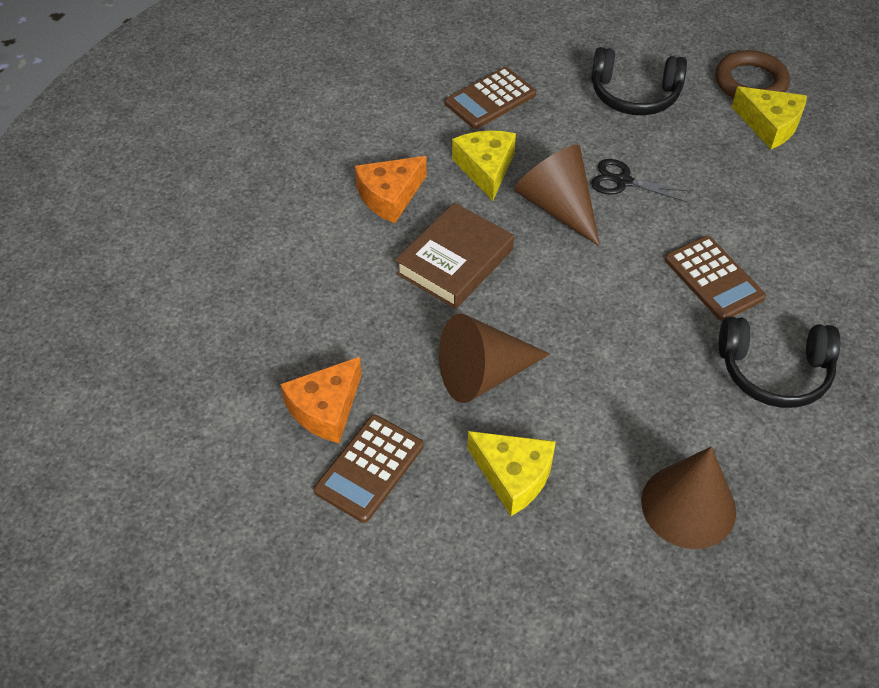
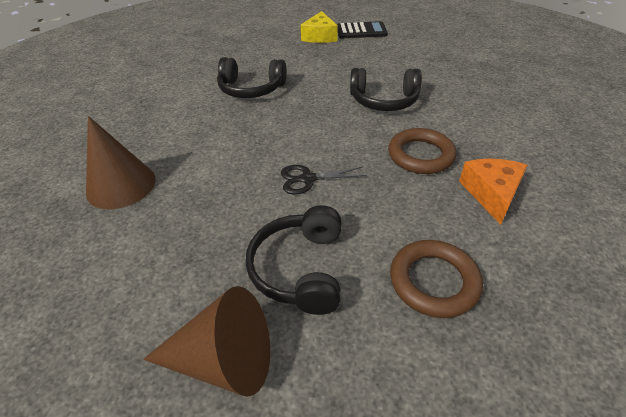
black calculator: none = 0 -> [337,21,388,38] = 1
black headphones: [591,47,687,115] [719,316,840,408] = 2 -> [217,57,287,98] [246,205,342,315] [350,68,422,111] = 3
brown book: [395,202,514,309] = 1 -> none = 0
brown calculator: [314,415,423,523] [445,67,536,129] [665,236,766,321] = 3 -> none = 0
brown cone: [439,314,550,403] [514,145,600,247] [641,446,736,549] = 3 -> [86,116,156,209] [143,286,270,397] = 2
brown ring: [715,50,790,98] = 1 -> [388,128,457,174] [390,240,483,318] = 2
orange cheese: [280,357,362,443] [355,156,427,223] = 2 -> [459,159,527,225] = 1
yellow cheese: [452,131,516,201] [467,431,556,516] [732,87,807,149] = 3 -> [301,11,338,43] = 1

